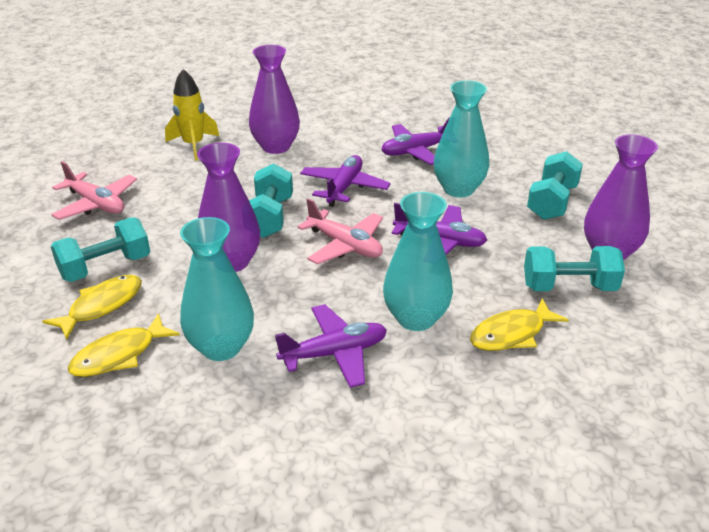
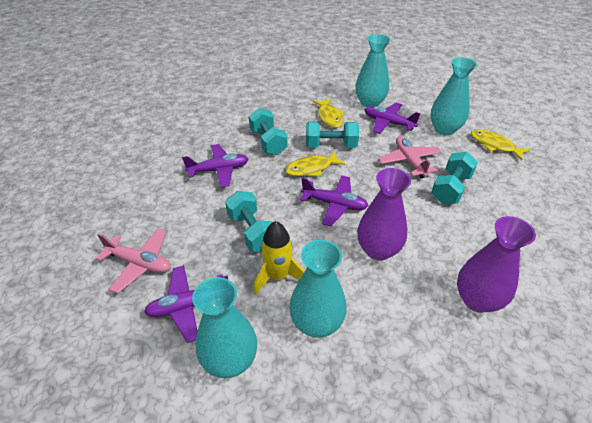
purple vase: [197,143,260,272] [249,45,300,154] [584,134,658,261] = 3 -> [357,168,411,261] [457,216,536,313] = 2
turquoise vase: [180,217,254,361] [383,192,453,331] [434,80,489,197] = 3 -> [192,277,257,378] [289,240,347,338] [355,34,390,108] [430,57,477,136] = 4

